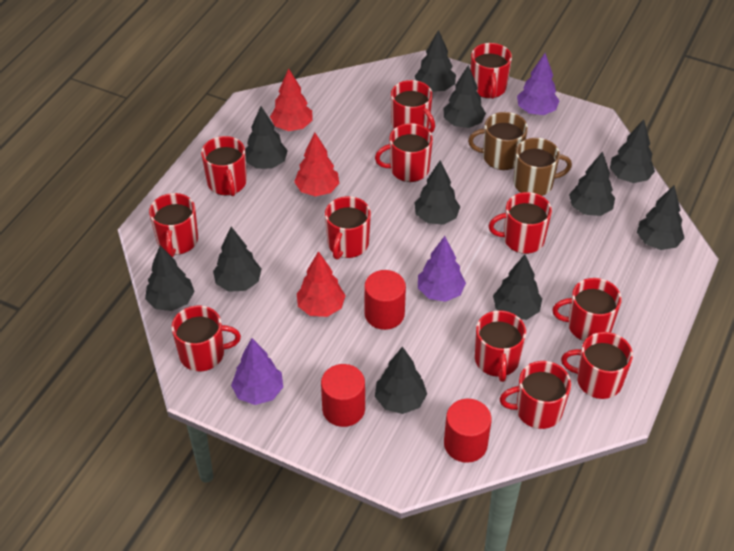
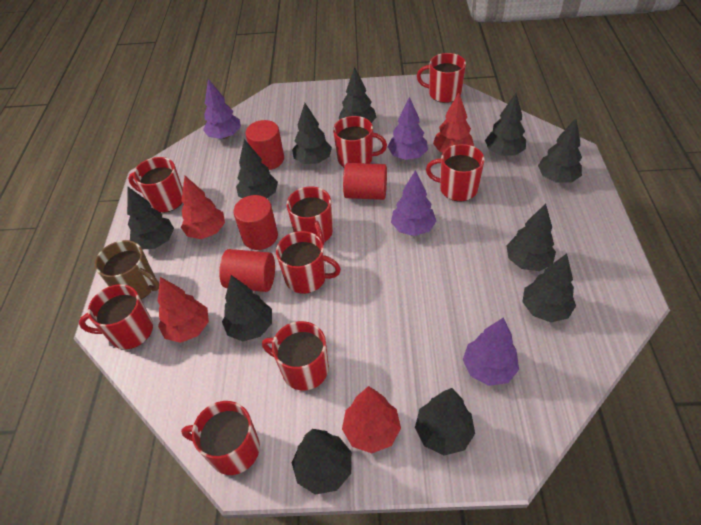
brown mug: [468,112,528,170] [513,138,572,196] = 2 -> [95,240,159,299] = 1
purple tree: [231,338,283,405] [418,236,466,302] [517,53,559,115] = 3 -> [203,79,241,139] [388,97,428,160] [391,170,436,236] [463,317,519,386] = 4
red cylinder: [321,364,365,427] [364,270,406,330] [444,399,492,463] = 3 -> [219,249,275,292] [233,195,278,250] [245,120,284,170] [343,163,387,200] = 4
red mug: [149,193,198,257] [171,305,241,371] [201,136,247,196] [325,196,371,260] [375,123,433,182] [391,80,435,133] [471,43,512,99] [475,310,526,382] [488,192,552,254] [500,361,571,429] [552,278,622,341] [561,332,633,399] = 12 -> [79,284,153,349] [128,157,183,213] [181,401,260,475] [262,321,329,390] [276,231,341,294] [287,187,333,246] [333,116,387,167] [417,53,466,103] [426,144,485,202] = 9
red tree: [270,68,313,131] [294,133,339,197] [297,251,346,317] = 3 -> [158,277,209,343] [181,176,225,239] [342,386,401,453] [433,93,474,153] = 4

